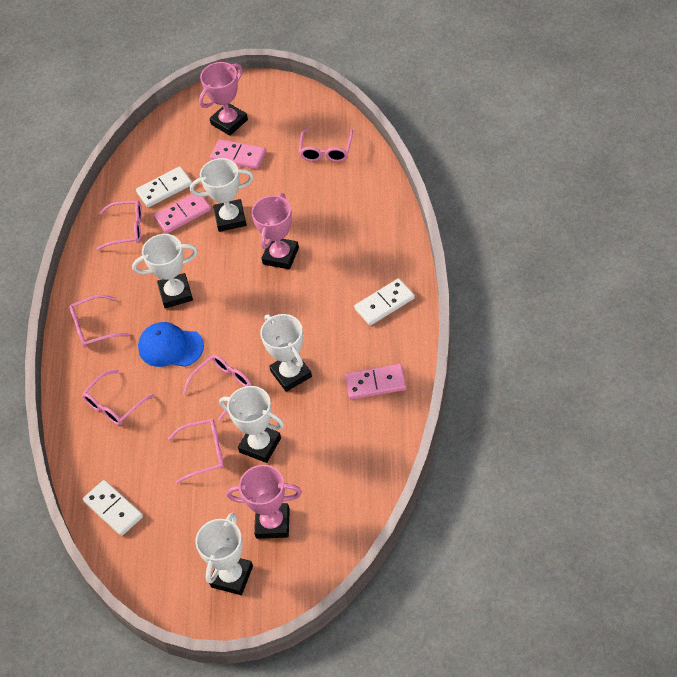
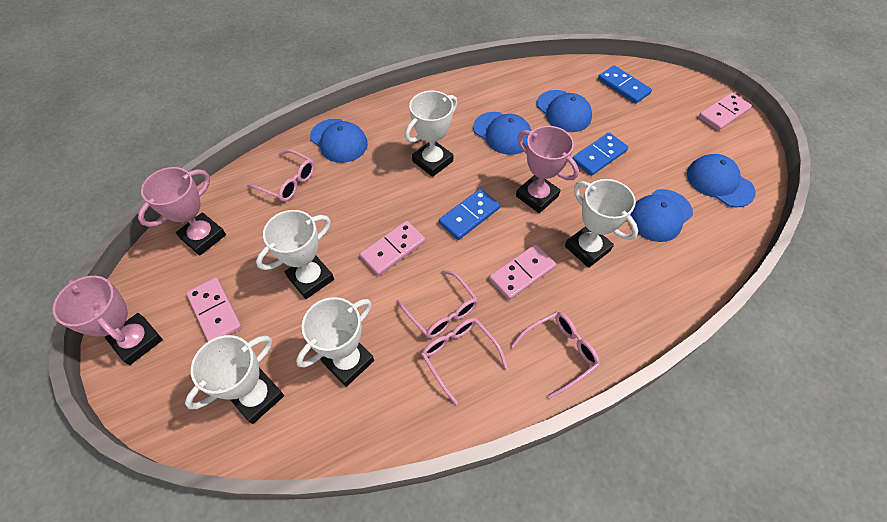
blue cap: [138,322,204,367] = 1 -> [310,119,368,163] [473,112,531,155] [537,90,592,132] [630,189,693,242] [687,154,756,207] = 5
blue domino: none = 0 -> [439,189,500,240] [573,133,628,176] [598,65,652,104] = 3
pink domino: [154,191,211,234] [210,139,266,169] [345,364,406,400] = 3 -> [186,277,242,342] [360,221,425,276] [489,244,556,300] [699,93,752,131] = 4
pink glasses: [69,295,129,348] [82,370,154,425] [96,200,142,250] [168,419,224,483] [183,355,251,421] [299,128,353,162] = 6 -> [247,149,315,202] [396,270,478,338] [421,318,508,405] [511,311,600,398] = 4
white domino: [83,480,143,536] [136,166,192,207] [354,278,415,326] = 3 -> none = 0

